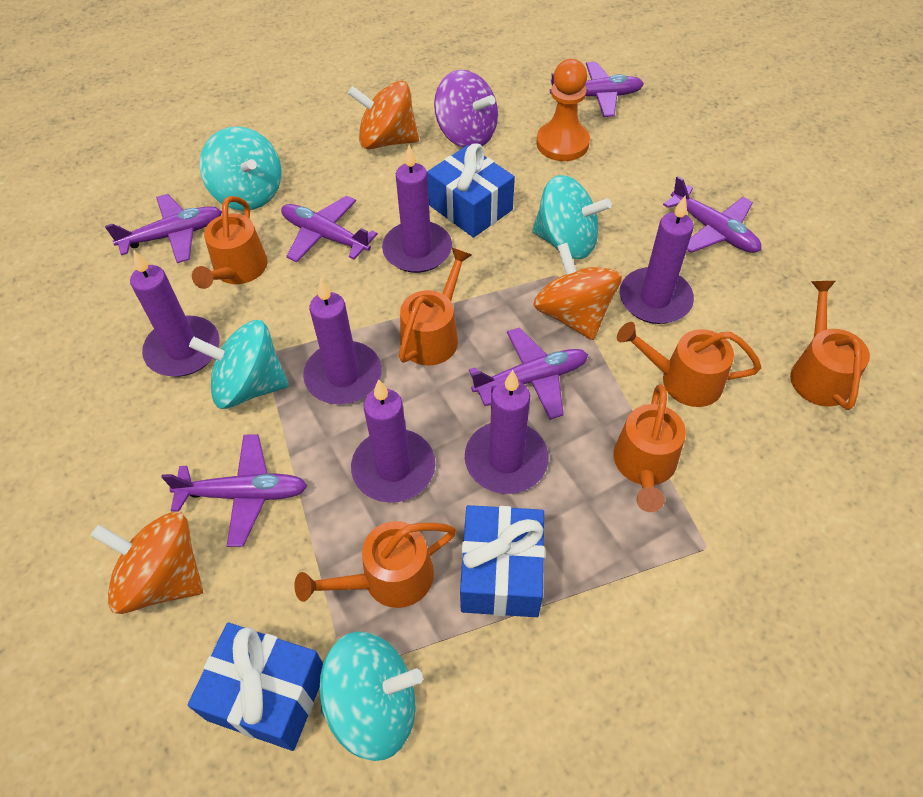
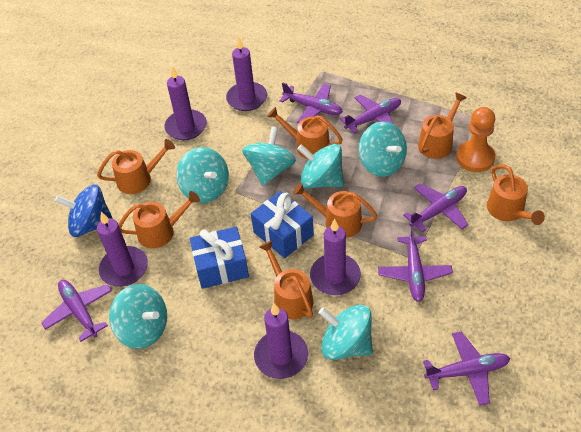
blue gift: [188,623,323,751] [427,143,515,238] [460,505,545,617] = 3 -> [190,227,249,289] [251,191,314,258] = 2
blue spinning top: none = 0 -> [55,184,113,237] = 1
orange spinning top: [90,512,203,614] [348,81,419,149] [533,243,622,340] = 3 -> none = 0
orange watering can: [192,196,268,289] [294,521,456,608] [399,248,472,366] [614,384,686,512] [617,322,761,407] [790,281,870,410] = 6 -> [97,139,175,194] [118,191,200,248] [259,241,313,319] [267,107,343,159] [293,183,378,238] [418,92,467,159] [487,164,545,225] = 7
purple candle: [130,250,220,377] [303,278,382,404] [351,379,435,503] [382,145,452,273] [465,370,549,494] [620,196,694,324] = 6 -> [97,212,148,287] [164,66,207,140] [226,37,267,111] [254,303,308,379] [310,219,361,295] = 5
purple spinning top: [434,70,498,148] = 1 -> none = 0
turquoise spinning top: [189,320,289,409] [200,126,282,211] [320,631,423,761] [532,175,612,259] = 4 -> [109,284,167,349] [176,147,229,203] [242,126,296,186] [297,144,344,189] [319,304,373,360] [359,121,407,177] = 6

